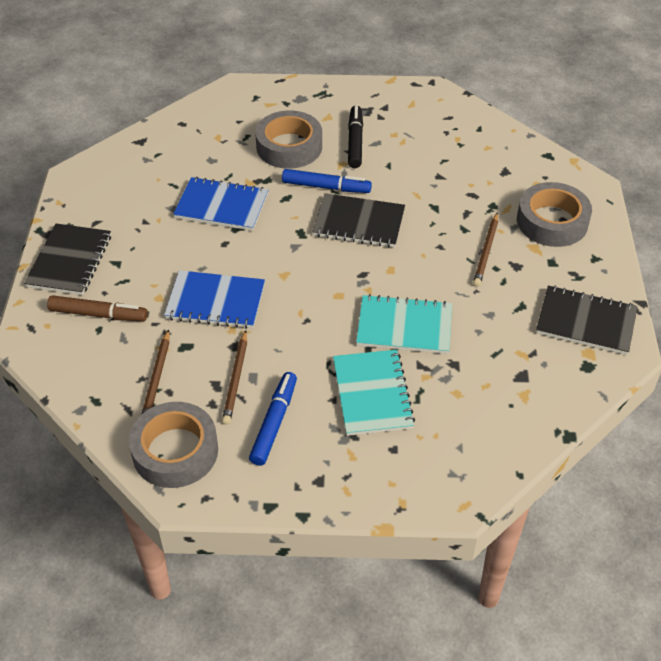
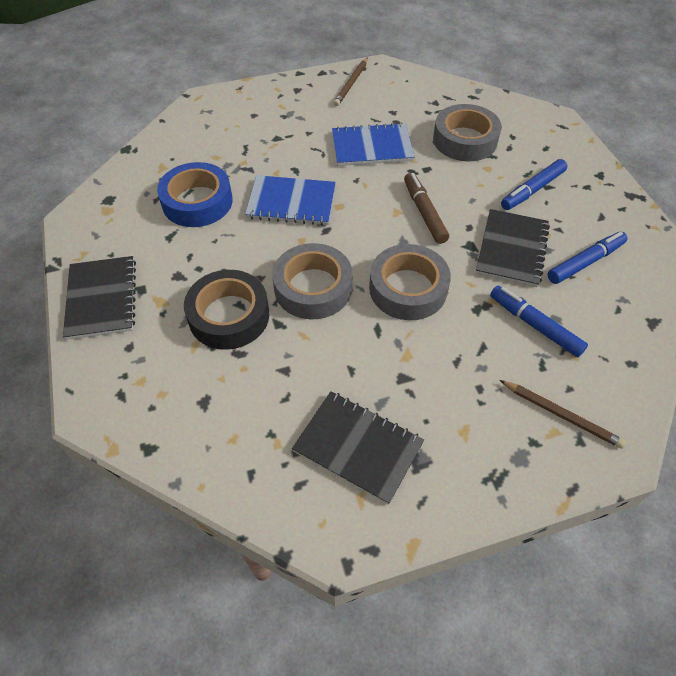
black marker: [348,105,363,168] = 1 -> none = 0
black tape: none = 0 -> [184,270,269,350] = 1
blue marker: [249,372,297,466] [282,169,372,193] = 2 -> [490,286,588,357] [501,159,567,210] [548,232,628,284] = 3
blue tape: none = 0 -> [157,162,233,227] = 1
brown pencil: [141,329,169,415] [222,330,247,425] [473,213,498,287] = 3 -> [333,57,368,106] [500,380,626,449] = 2
turquoise notebook: [333,349,415,436] [356,294,452,354] = 2 -> none = 0

